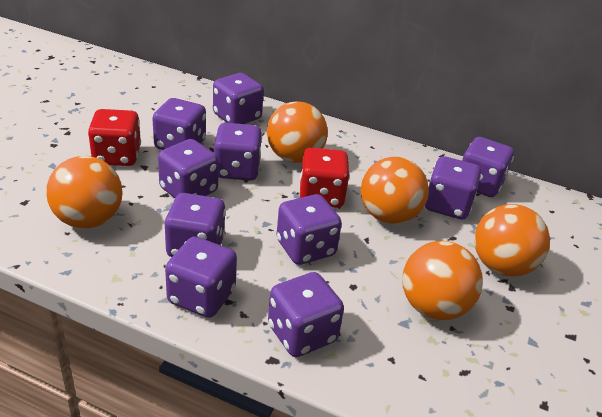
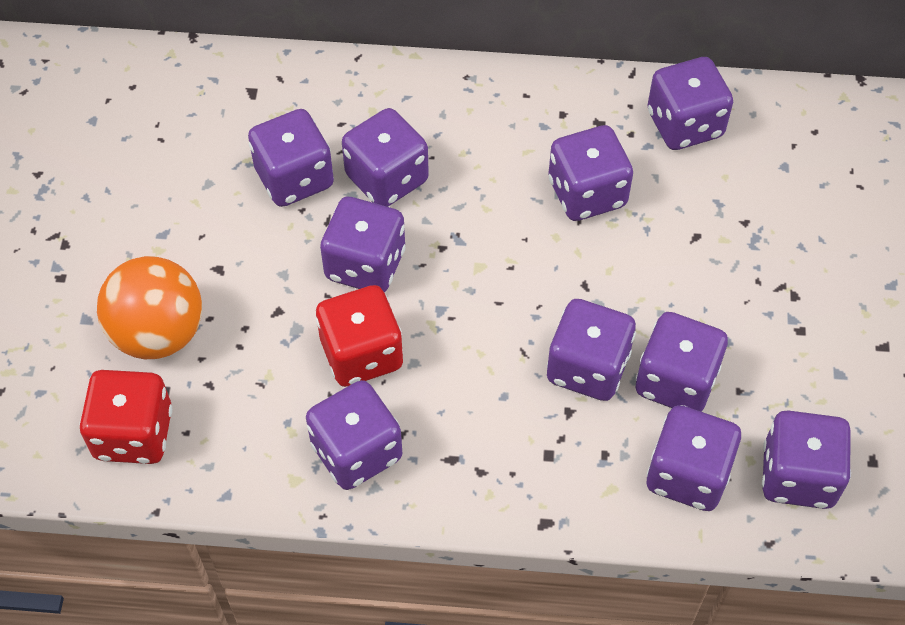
orange ball: [46,156,123,228] [267,101,328,163] [361,157,429,224] [402,241,483,320] [474,204,550,276] = 5 -> [97,256,202,359] = 1

